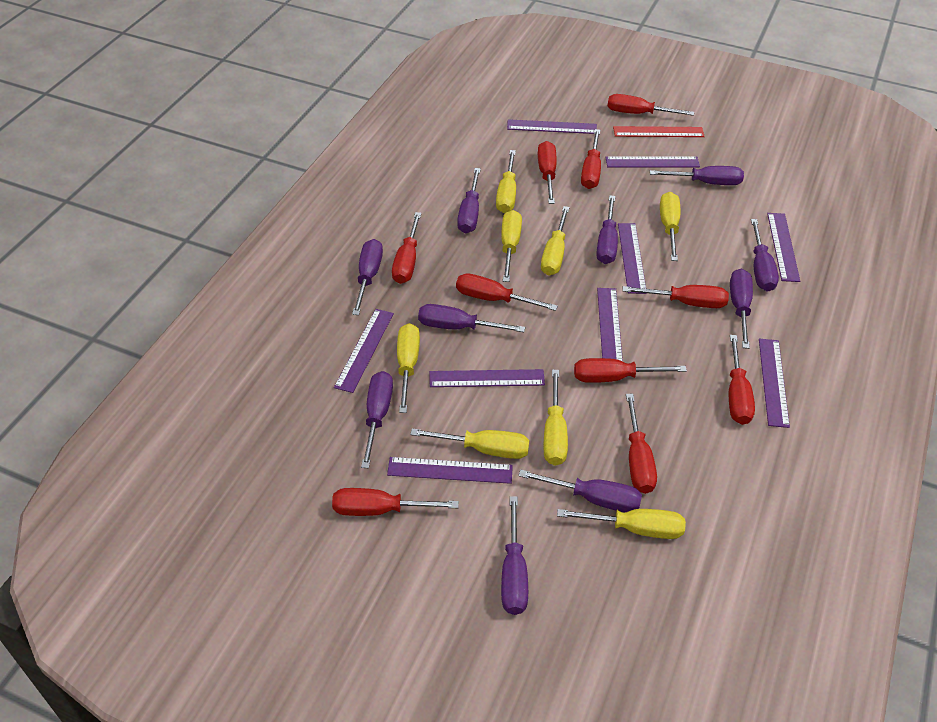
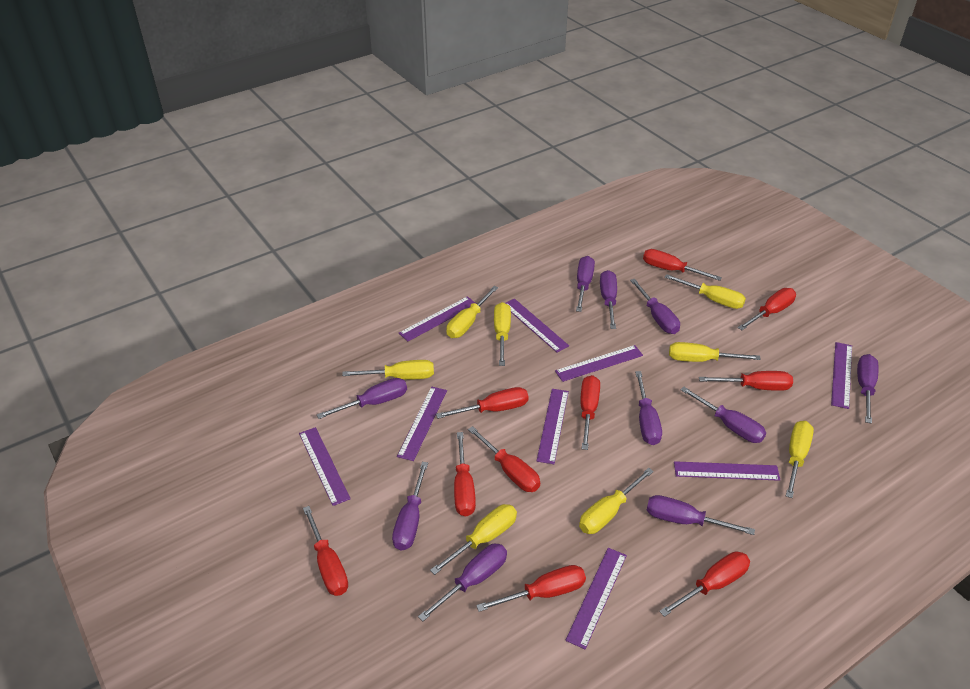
red ruler: [613,126,705,137] = 1 -> none = 0

